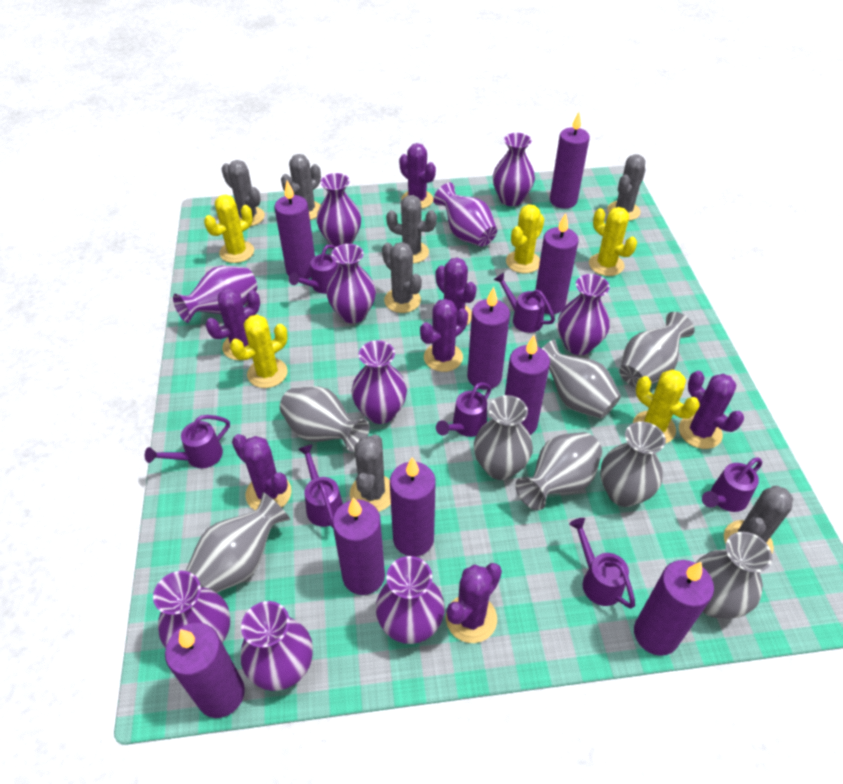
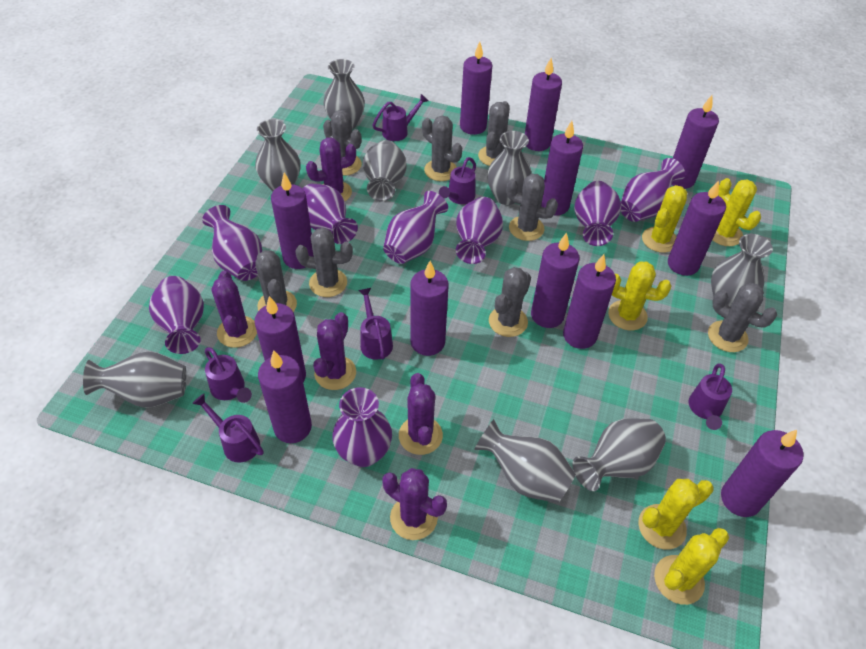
grey cactus: [222,160,265,227] [281,154,321,220] [350,434,391,512] [382,242,422,313] [386,195,437,263] [607,154,646,221] [724,486,793,553] = 7 -> [255,250,297,312] [295,228,353,297] [323,110,362,176] [422,116,462,181] [478,101,510,166] [489,267,531,337] [506,174,558,241] [708,283,777,352] = 8
purple cactus: [206,288,260,360] [232,434,292,510] [399,143,436,209] [420,299,468,372] [436,257,477,325] [446,563,502,643] [679,371,744,449] = 7 -> [211,271,257,348] [306,138,356,201] [313,312,356,390] [382,468,447,540] [399,373,443,455] = 5
purple candle: [165,623,245,718] [274,181,315,279] [333,497,385,595] [390,457,436,557] [467,287,510,390] [505,335,550,435] [535,213,579,314] [550,112,590,209] [634,560,714,656] = 9 -> [254,296,306,382] [258,350,312,443] [271,173,314,269] [410,261,449,356] [460,42,493,135] [525,58,562,151] [531,232,580,328] [541,121,583,216] [563,254,616,349] [668,181,726,276] [672,95,719,189] [721,430,803,517] = 12
purple vase: [153,571,230,648] [173,266,257,323] [240,601,313,691] [317,173,361,247] [327,244,376,323] [352,340,407,424] [376,556,445,644] [433,183,497,247] [493,133,535,206] [558,274,610,355] = 10 -> [149,276,204,354] [202,205,262,281] [302,184,358,244] [332,387,392,467] [383,191,448,264] [456,197,503,264] [574,181,621,246] [621,158,685,222] = 8
purple watering can: [145,415,230,468] [289,245,339,294] [298,444,343,528] [436,382,491,437] [493,273,555,333] [569,518,635,609] [702,457,762,512] = 7 -> [192,394,264,463] [205,347,252,403] [358,288,393,360] [372,94,428,141] [439,157,476,204] [689,364,732,430] = 6

